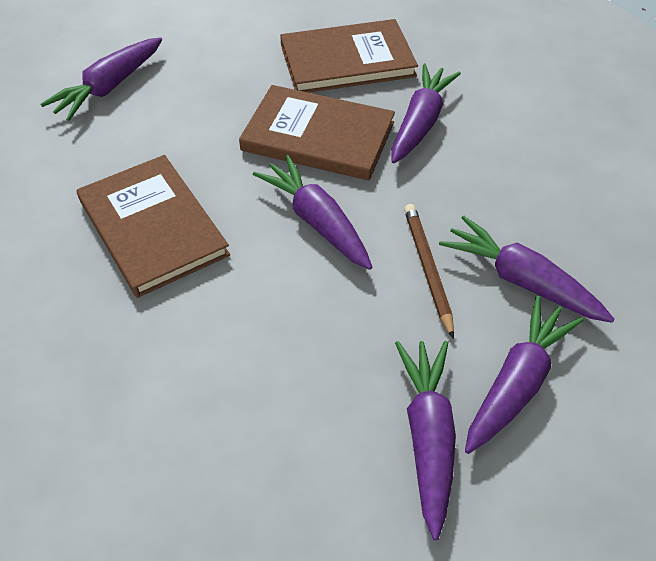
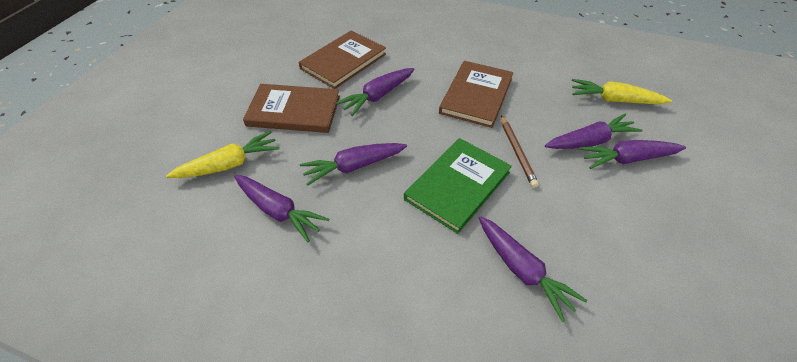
green book: none = 0 -> [404,138,512,234] = 1
yellow carrot: none = 0 -> [166,131,280,178] [572,79,672,104] = 2

